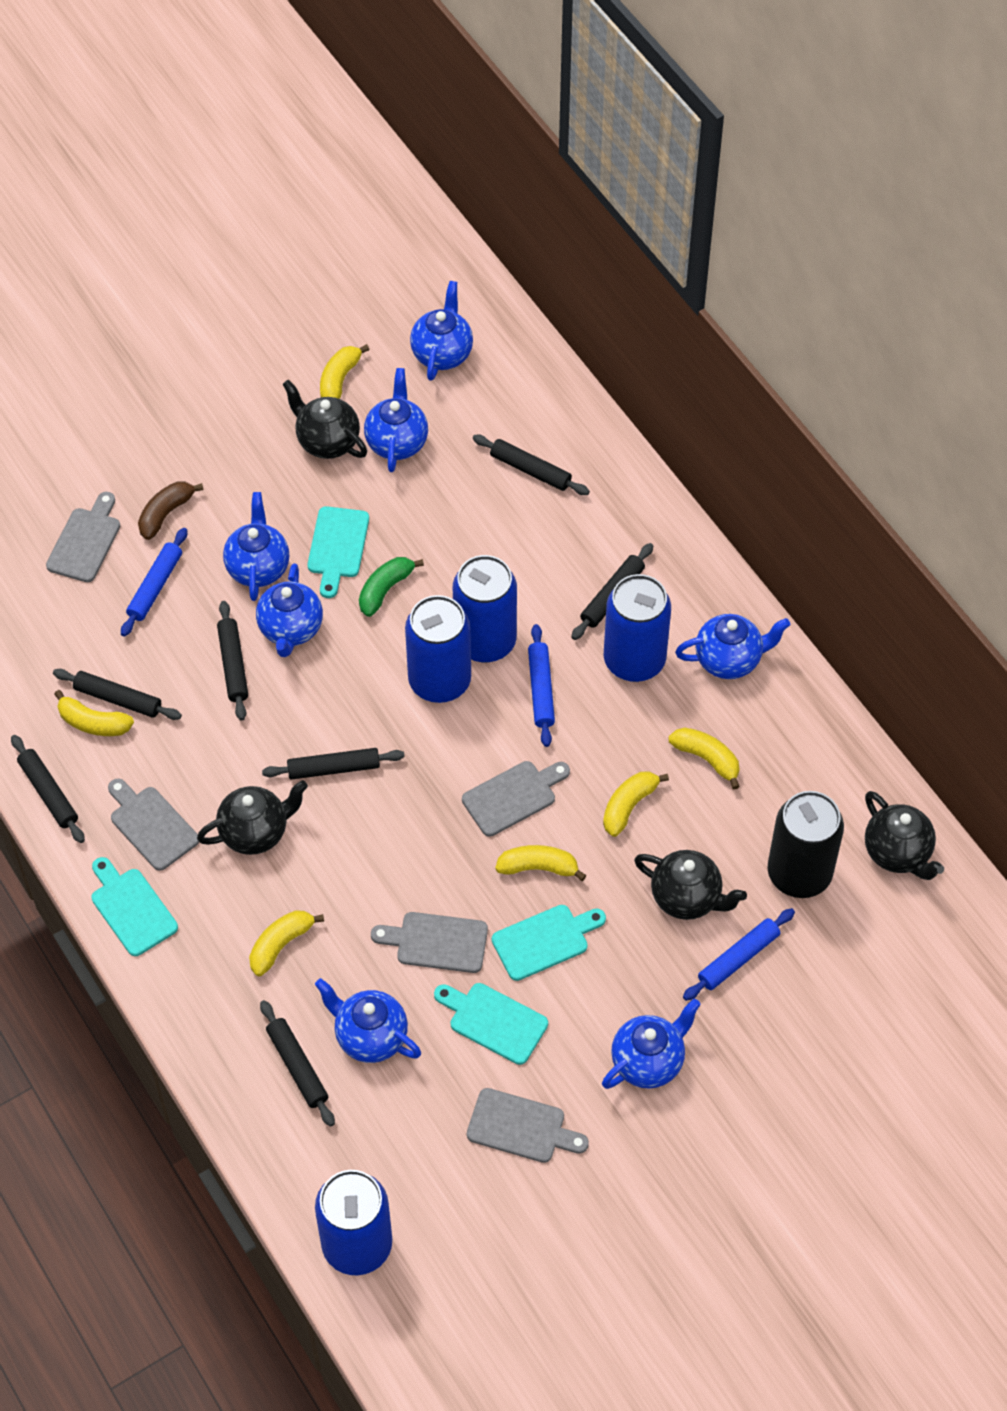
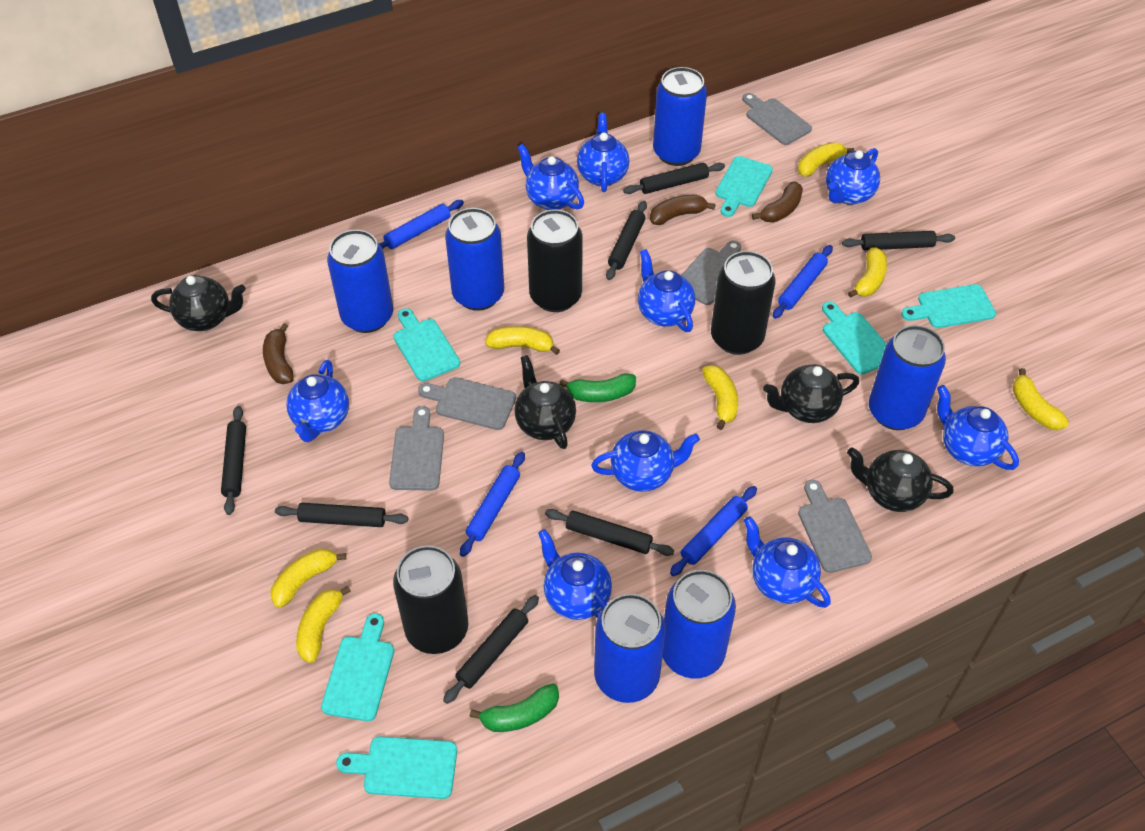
black can: [768,791,844,898] = 1 -> [393,545,468,654] [527,210,583,312] [711,251,776,355] = 3
blue can: [315,1170,392,1275] [405,595,471,703] [453,555,517,663] [604,574,671,682] = 4 -> [327,230,393,333] [445,208,504,311] [594,594,666,703] [653,67,707,166] [663,570,736,679] [869,325,946,430] = 6
blue rolling pin: [121,528,187,637] [528,624,555,747] [683,908,795,1001] = 3 -> [379,200,464,249] [460,452,525,557] [670,486,757,576] [773,245,833,319] = 4
blue teapot: [223,492,289,601] [256,563,323,657] [315,978,421,1063] [364,368,428,472] [410,281,473,381] [602,999,701,1089] [675,614,790,679] = 7 -> [286,360,349,442] [517,144,584,210] [538,529,612,620] [577,113,629,192] [591,430,700,492] [638,249,695,332] [744,516,831,608] [826,148,880,205] [937,385,1019,470] = 9
brown banana: [138,482,204,540] = 1 -> [263,323,294,384] [650,195,715,225] [752,182,803,223] = 3
green banana: [359,557,424,617] = 1 -> [470,683,559,732] [559,373,636,402] = 2
turquoise cutting board: [91,857,178,956] [308,506,369,598] [434,983,548,1065] [492,905,606,981] = 4 -> [321,614,394,721] [336,736,457,799] [393,308,460,382] [715,156,773,217] [822,302,887,374] [901,284,996,328] = 6
yellow banana: [54,690,134,736] [249,910,324,976] [320,344,370,399] [495,845,587,881] [603,772,669,837] [669,727,740,789] = 6 -> [271,548,346,608] [296,586,351,663] [485,326,560,355] [702,365,738,430] [798,142,854,177] [848,247,887,298] [1012,368,1069,430] = 7

